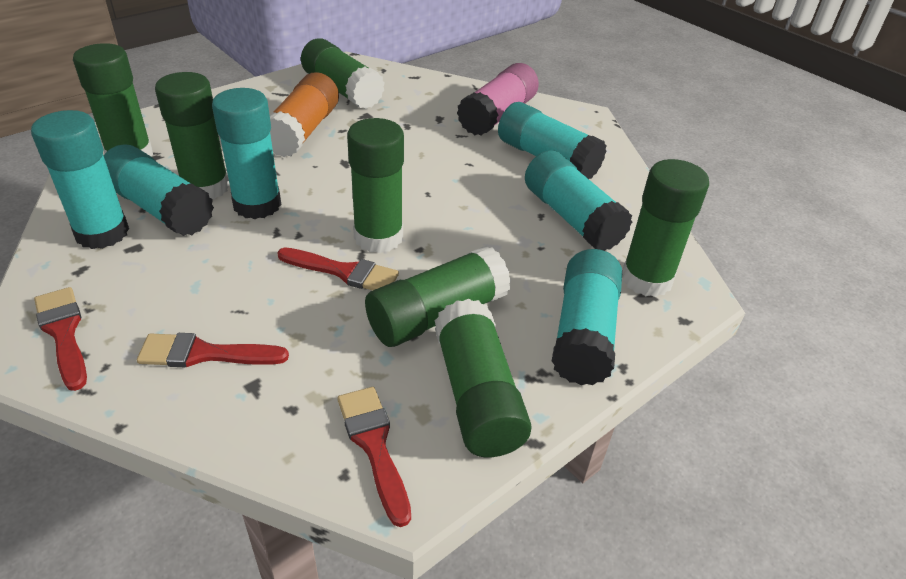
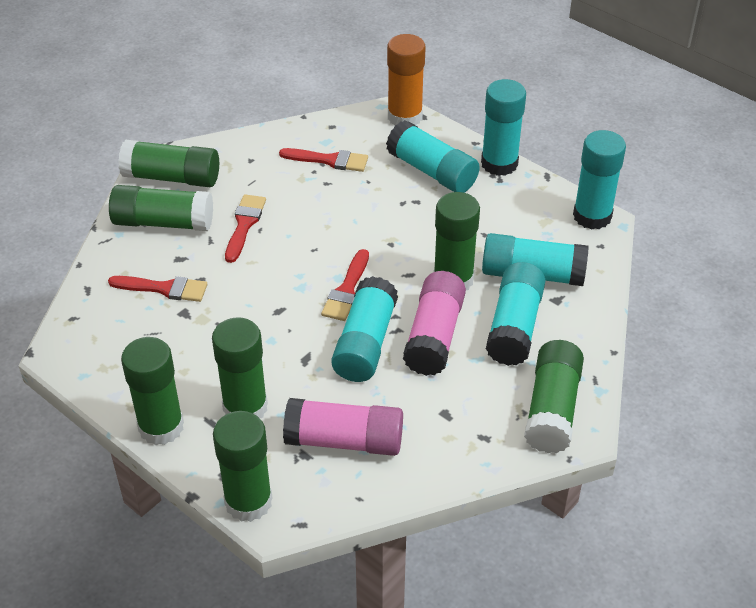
pink glue stick: [457,63,539,136] = 1 -> [283,398,403,456] [403,271,466,376] = 2

